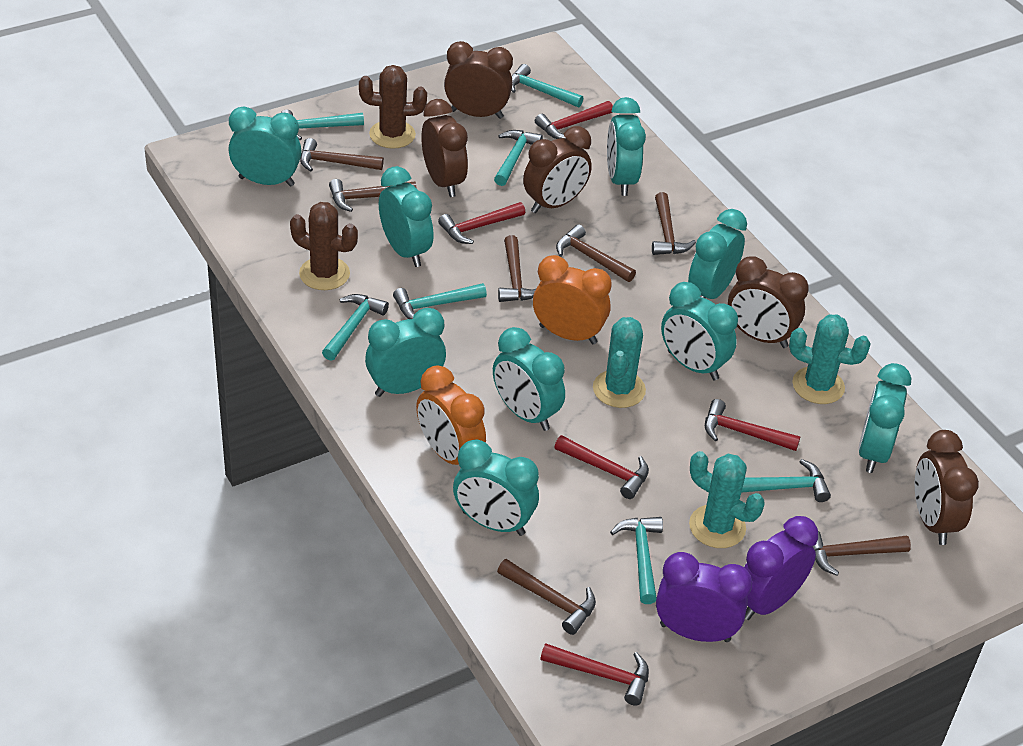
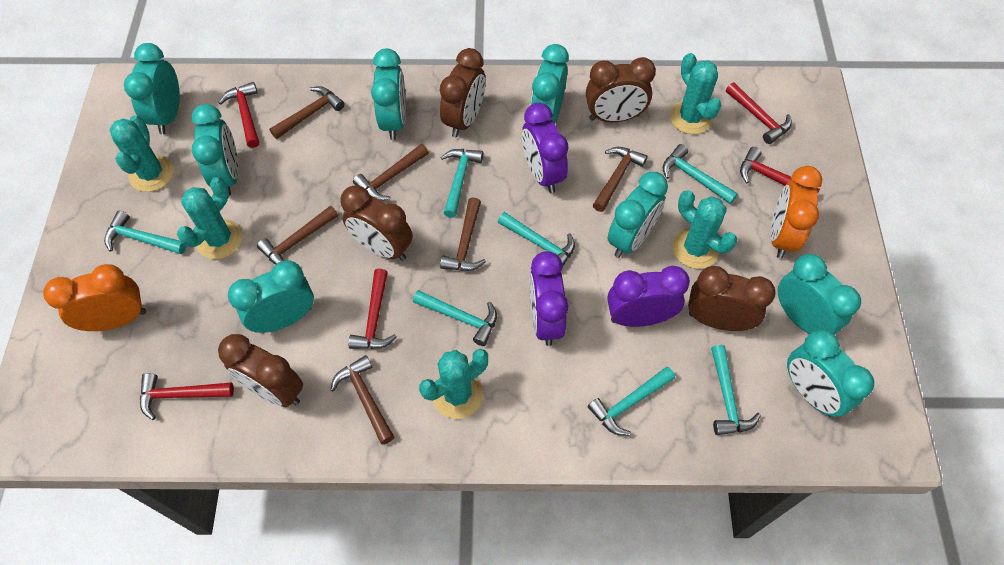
brown cactus: [290,202,358,290] [359,65,427,149] = 2 -> none = 0
brown hammer: [300,138,384,172] [329,179,417,212] [497,559,596,635] [498,235,536,302] [556,224,636,282] [652,192,696,255] [813,531,911,576] = 7 -> [257,206,338,265] [269,86,344,139] [330,355,394,445] [353,144,429,201] [440,197,486,271] [593,147,648,212] = 6
purple clock: [656,552,752,642] [744,516,818,620] = 2 -> [522,103,568,193] [529,251,568,346] [607,266,690,327] = 3
turquoise cactus: [593,317,646,408] [689,451,765,548] [789,314,870,404] = 3 -> [110,115,174,192] [177,177,243,259] [419,349,488,419] [669,53,722,134] [672,190,737,269] = 5
turquoise clock: [228,107,302,187] [365,308,446,397] [379,166,434,267] [453,439,539,536] [493,327,565,431] [607,97,646,196] [661,282,738,380] [688,209,747,299] [858,363,911,473] = 9 -> [124,43,180,134] [192,104,239,196] [228,260,314,333] [371,48,406,140] [531,44,569,124] [607,172,668,258] [778,254,861,335] [787,329,874,417] = 8

